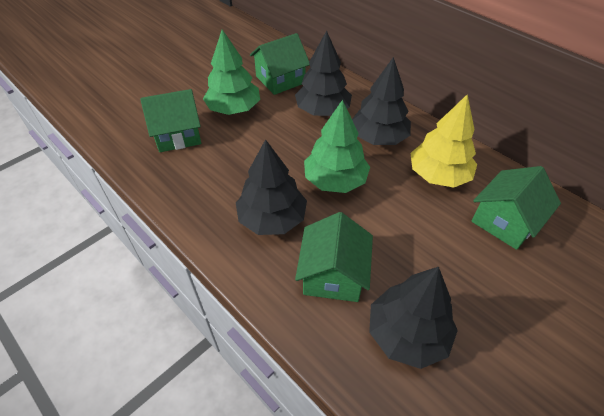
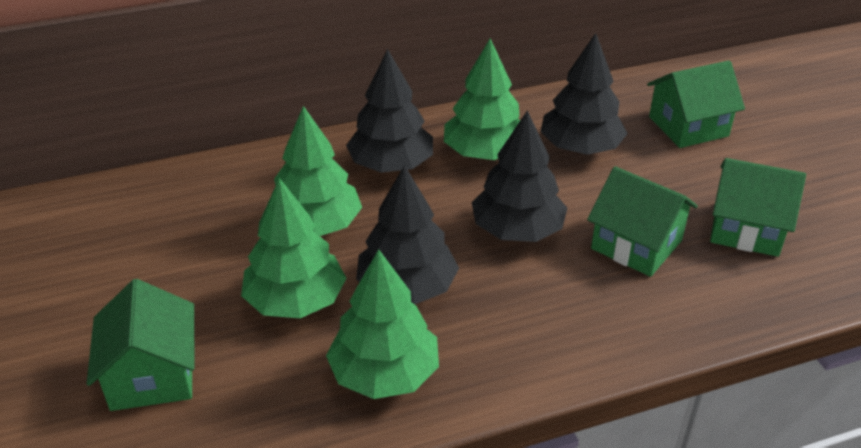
green tree: [203,29,260,115] [304,100,370,193] = 2 -> [241,178,346,318] [274,106,362,236] [326,249,439,399] [444,38,520,160] = 4
yellow tree: [411,95,477,188] = 1 -> none = 0

